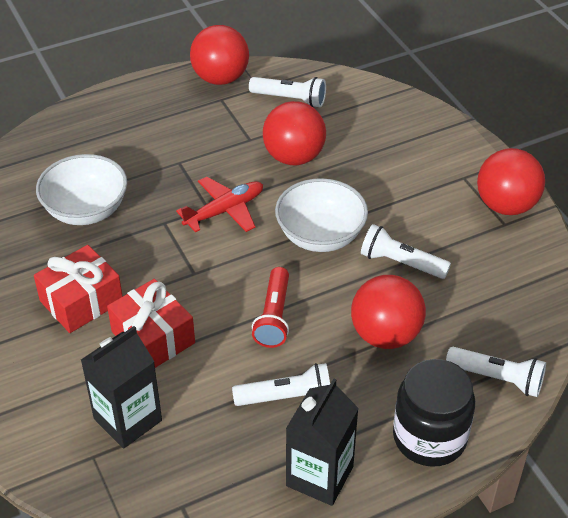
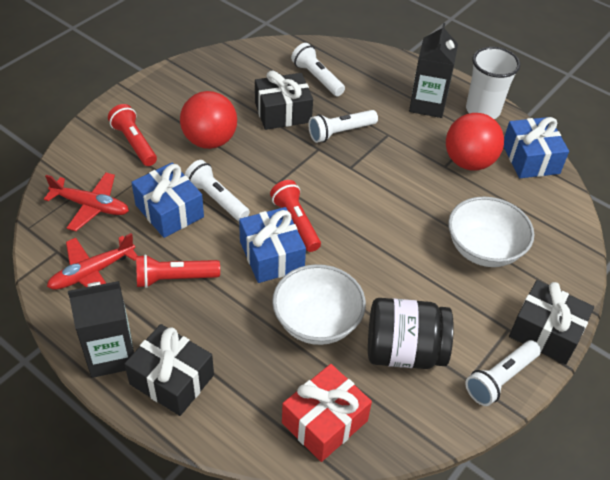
black gift: none = 0 -> [124,324,214,416] [255,71,313,130] [509,280,594,364] = 3
blue gift: none = 0 -> [131,162,204,238] [239,207,306,283] [504,117,569,178] = 3
red ball: [190,25,249,85] [263,101,326,165] [351,275,426,349] [477,148,545,215] = 4 -> [180,91,237,149] [446,113,504,170] = 2
red flashlight: [252,267,289,348] = 1 -> [108,104,157,166] [136,254,220,288] [270,180,321,252] = 3
red gift: [34,245,123,333] [107,279,195,368] = 2 -> [282,364,372,462] = 1
red plane: [176,177,263,232] = 1 -> [44,172,129,231] [47,233,137,290] = 2
white cup: none = 0 -> [466,47,520,119] = 1

